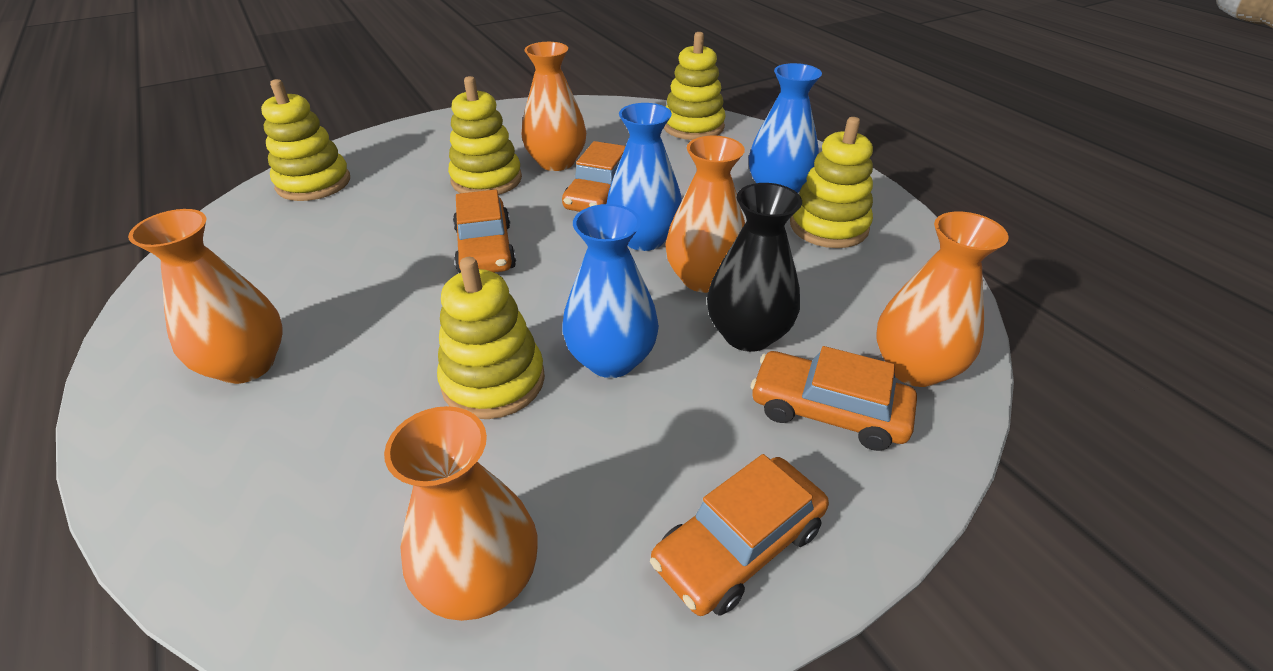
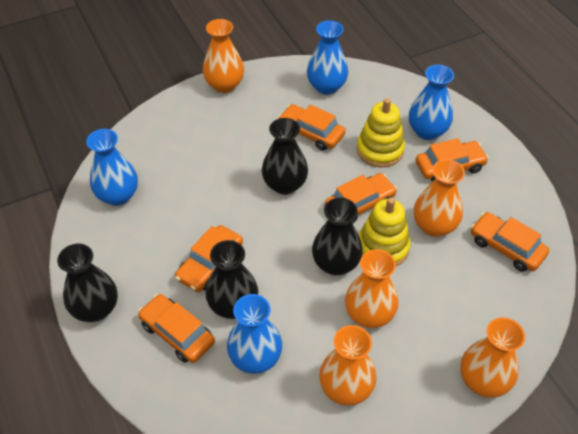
black vase: [707,183,802,352] = 1 -> [57,244,118,322] [205,240,258,319] [262,118,308,195] [312,198,363,275] = 4
blue vase: [562,204,659,378] [607,103,682,251] [749,63,822,193] = 3 -> [86,129,138,206] [227,294,282,374] [307,20,348,95] [409,64,454,140] = 4
orange car: [453,189,516,273] [562,141,626,212] [650,454,829,616] [751,346,917,451] = 4 -> [138,294,215,363] [175,225,243,292] [278,104,346,151] [325,173,397,224] [416,138,489,182] [471,212,549,272] = 6
yellow stacking toy: [261,79,350,201] [437,257,545,419] [448,76,522,195] [664,32,726,140] [790,117,873,248] = 5 -> [357,98,405,168] [358,197,411,266] = 2

